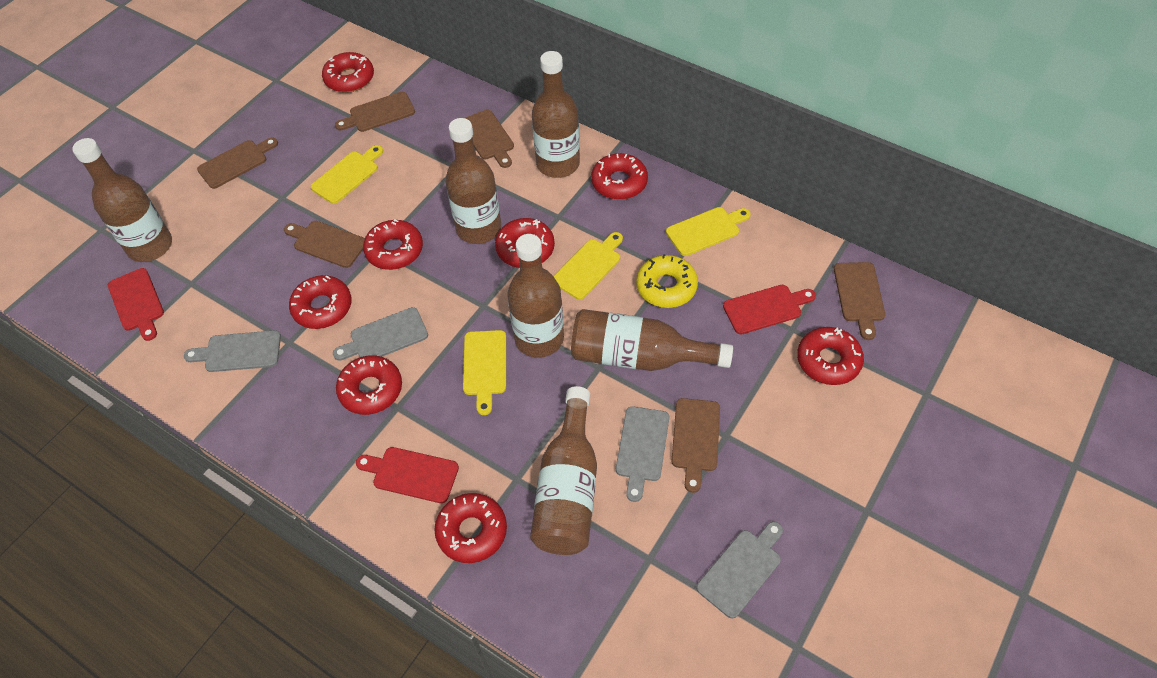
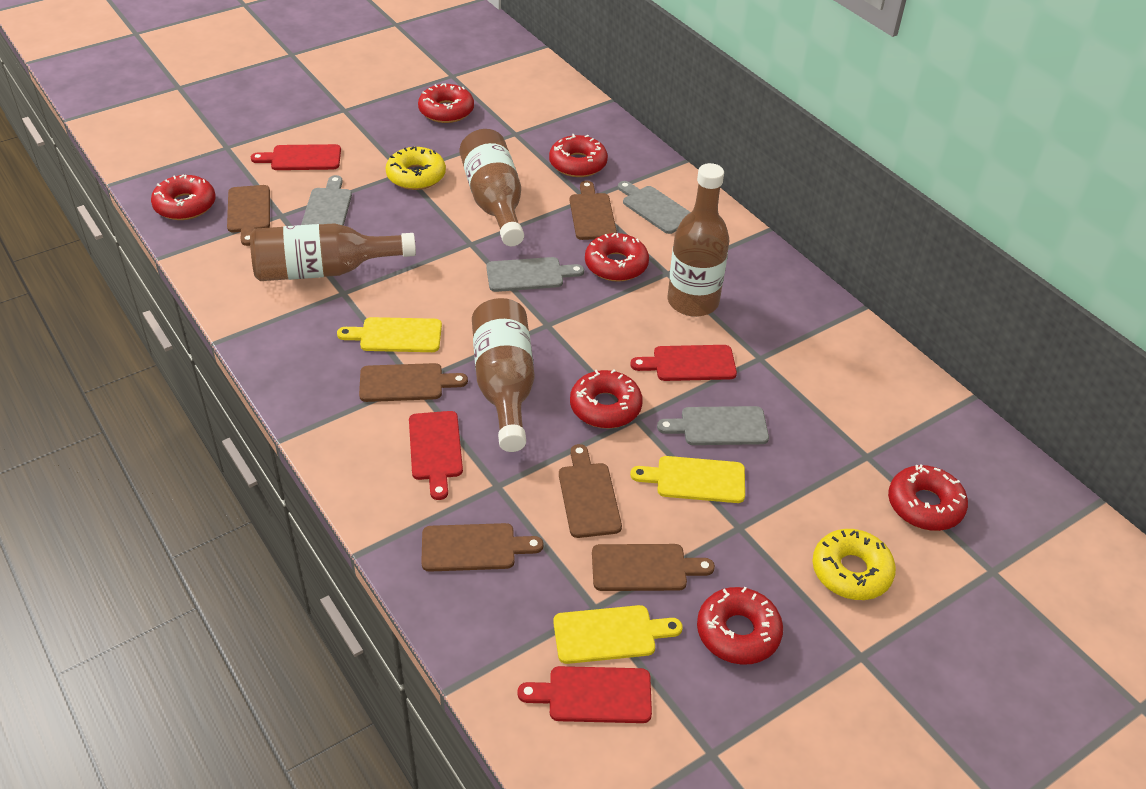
brown bottle: [72,138,172,262] [446,118,501,244] [508,234,564,358] [530,386,597,555] [532,51,580,178] [571,309,733,371] = 6 -> [250,223,416,281] [459,129,524,246] [472,298,534,452] [668,163,729,317] = 4
red cutting board: [108,268,164,341] [356,447,459,503] [723,285,816,334] = 3 -> [251,144,341,170] [409,411,463,500] [517,666,652,723] [630,345,737,381] = 4
red donut: [289,275,352,329] [322,52,374,93] [336,355,402,415] [363,219,423,270] [434,493,507,563] [495,218,555,268] [591,153,648,200] [797,327,864,385] = 8 -> [151,174,216,220] [418,83,474,123] [549,134,608,177] [570,369,643,428] [585,233,649,282] [697,587,783,665] [888,465,968,531] = 7
yellow cutting board: [311,145,383,204] [463,330,506,415] [553,232,623,300] [666,207,751,256] = 4 -> [337,317,442,352] [553,605,682,664] [630,456,745,503] = 3
yellow donut: [636,254,698,308] = 1 -> [385,146,446,190] [812,529,896,600] = 2

